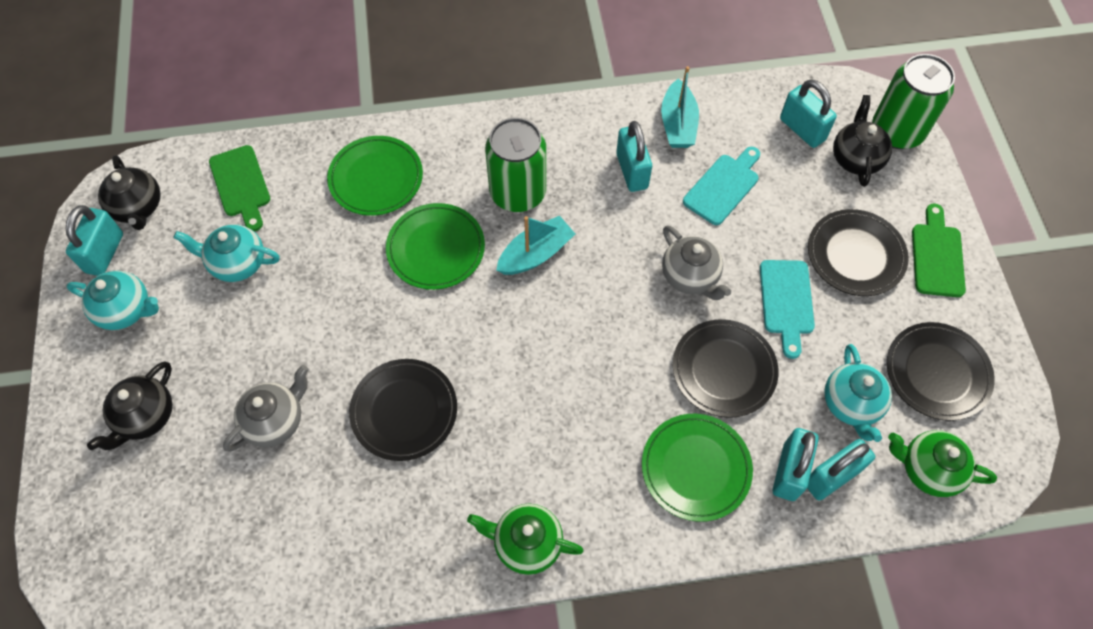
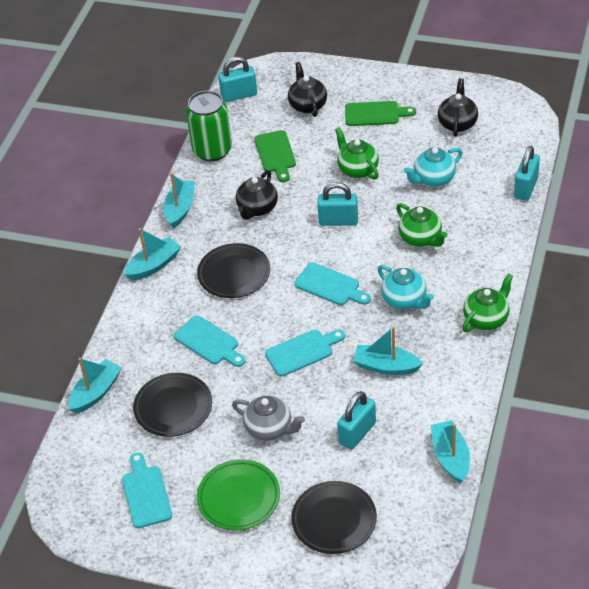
black plate: [349,359,457,461] [673,319,779,418] [808,209,909,296] [887,322,995,421] = 4 -> [133,373,212,437] [197,243,270,298] [291,481,377,554] = 3
green can: [485,118,546,212] [872,54,955,149] = 2 -> [186,91,232,161] = 1
green plate: [327,136,423,216] [386,203,485,290] [642,414,753,522] = 3 -> [197,459,280,530] = 1
green teapot: [467,504,584,575] [888,430,997,497] = 2 -> [335,127,379,180] [396,203,447,247] [462,273,513,332] = 3
grey teapot: [223,365,308,452] [662,225,731,300] = 2 -> [232,395,305,441] = 1
turquoise boat: [496,216,575,275] [661,66,699,148] = 2 -> [68,358,122,413] [124,228,181,280] [163,173,195,229] [353,327,423,375] [431,420,470,484] = 5
turquoise cutting board: [683,147,760,225] [760,260,815,359] = 2 -> [122,452,172,528] [174,315,245,367] [265,329,345,376] [294,263,371,305] = 4
turquoise padlock: [65,205,123,276] [616,121,652,192] [773,428,819,501] [780,79,837,148] [807,439,875,500] = 5 -> [218,57,257,102] [317,182,358,226] [337,391,376,450] [514,146,540,201] = 4
turquoise teapot: [66,271,159,330] [173,224,280,282] [824,344,892,442] = 3 -> [378,265,434,309] [404,148,463,187] = 2

